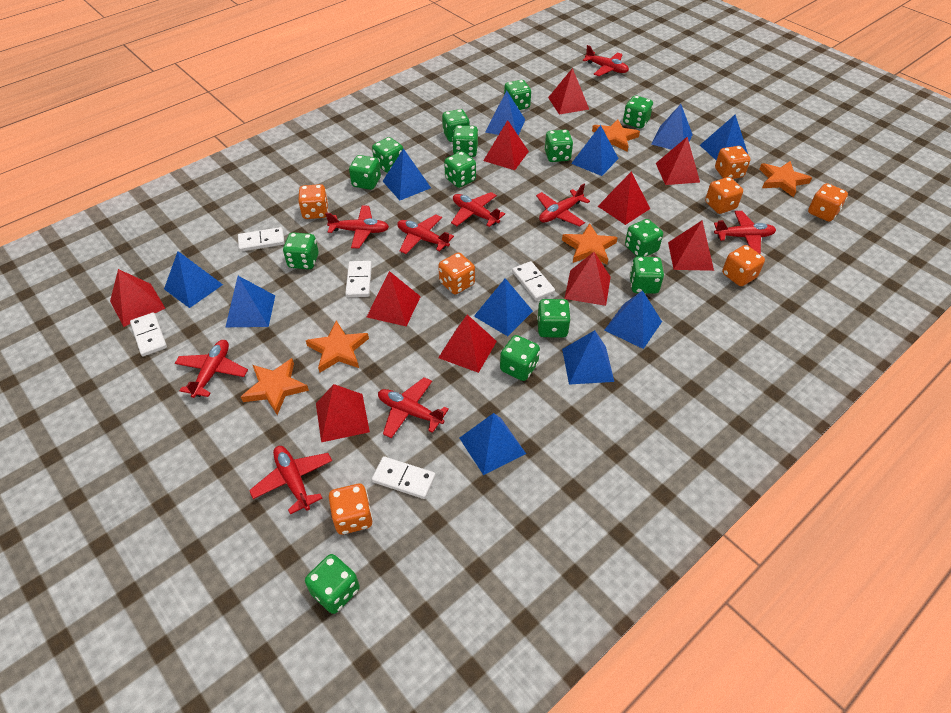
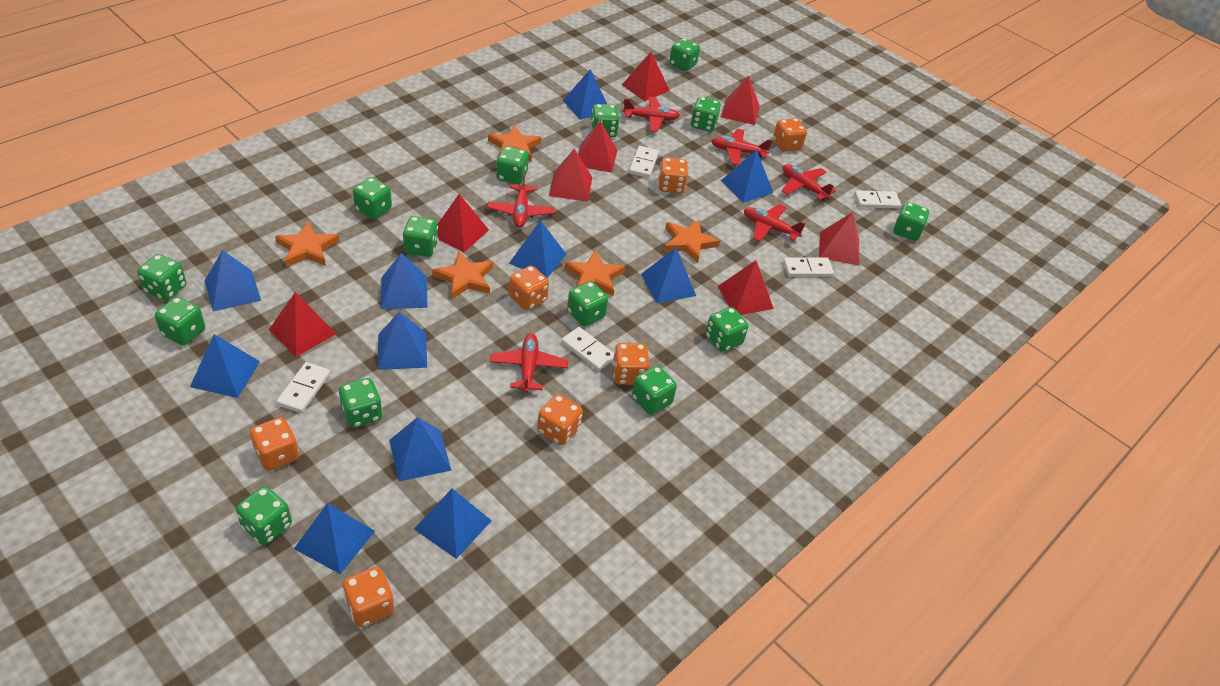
red plane: [175,340,248,398] [249,446,332,514] [325,205,389,249] [378,377,449,438] [397,214,454,254] [451,192,505,227] [536,184,590,227] [583,45,629,76] [714,211,776,254] = 9 -> [487,173,555,228] [489,334,568,393] [623,97,680,132] [711,129,772,165] [744,204,805,242] [782,164,836,201] = 6
red pyramid: [110,269,166,327] [316,384,370,442] [367,271,421,326] [438,315,497,373] [483,120,529,170] [548,68,589,115] [564,252,611,306] [598,172,650,225] [656,137,700,185] [668,221,714,271] = 10 -> [269,292,337,357] [438,194,489,252] [549,149,592,202] [578,121,617,173] [622,52,670,101] [718,260,774,315] [721,76,760,125] [819,212,859,266] = 8

